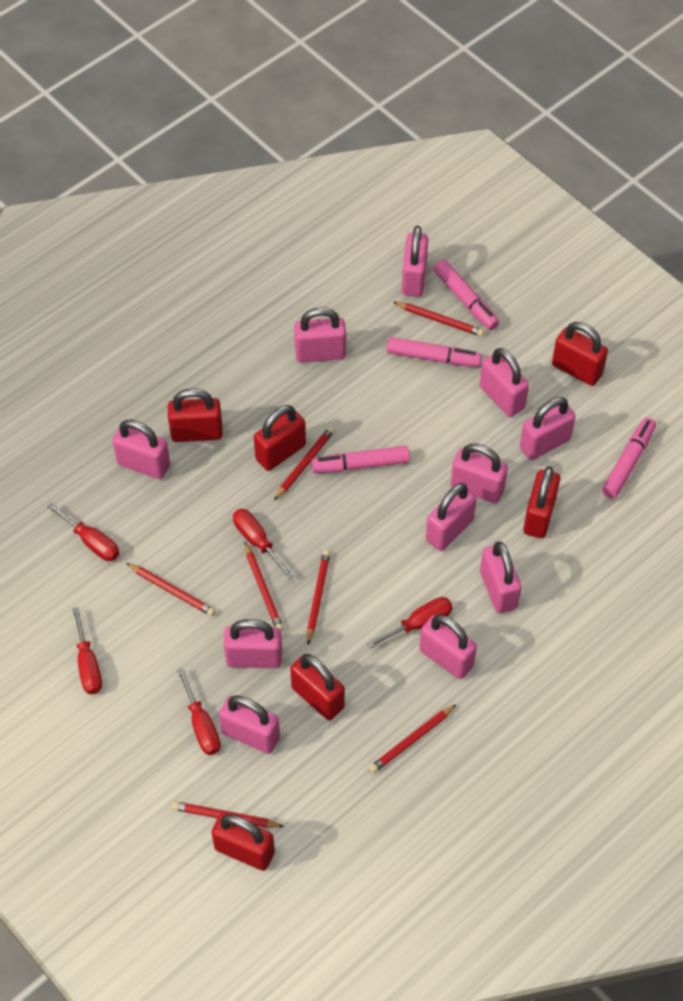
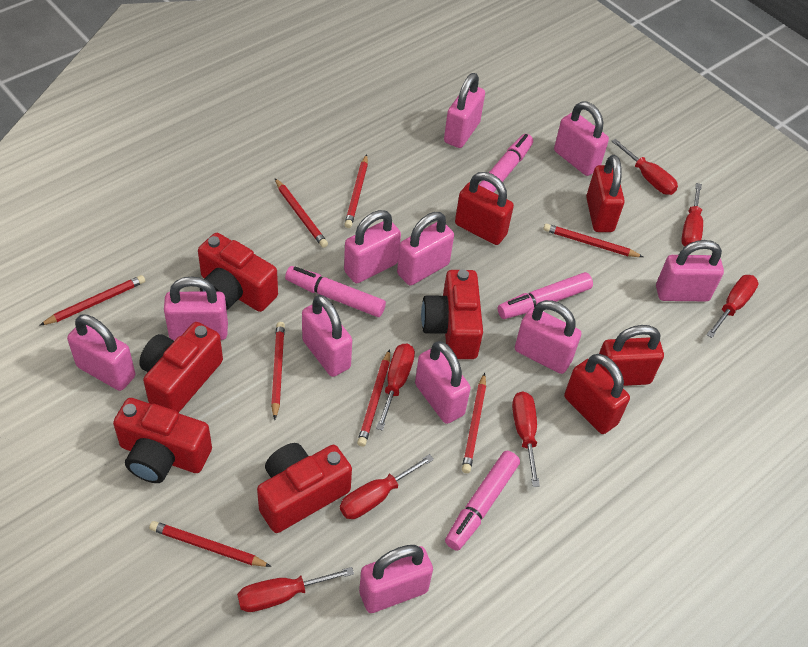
red camera: none = 0 -> [113,398,212,483] [139,322,223,413] [198,233,278,312] [257,443,352,533] [421,269,483,359] = 5
red padlock: [168,388,223,442] [211,813,275,871] [254,405,306,471] [290,654,345,720] [523,466,560,538] [552,322,608,386] = 6 -> [455,172,514,245] [564,354,630,434] [586,155,625,232] [598,325,664,386] = 4
red pencil: [126,563,216,616] [172,801,285,828] [245,542,284,631] [274,426,335,500] [307,550,331,645] [369,704,457,773] [393,302,484,336] = 7 -> [39,275,145,326] [149,521,272,567] [271,322,285,420] [275,178,328,248] [344,154,368,228] [357,349,390,447] [462,373,486,473] [543,224,643,257] = 8
red screwdriver: [47,503,119,561] [72,607,102,694] [177,668,221,755] [233,509,294,579] [367,597,453,648] = 5 -> [237,567,354,612] [340,454,434,519] [376,344,415,431] [512,391,540,487] [612,139,678,195] [681,183,703,246] [706,275,759,338] = 7

